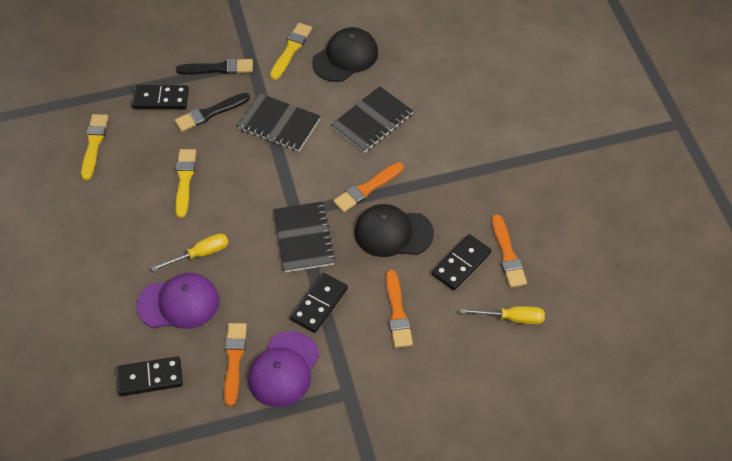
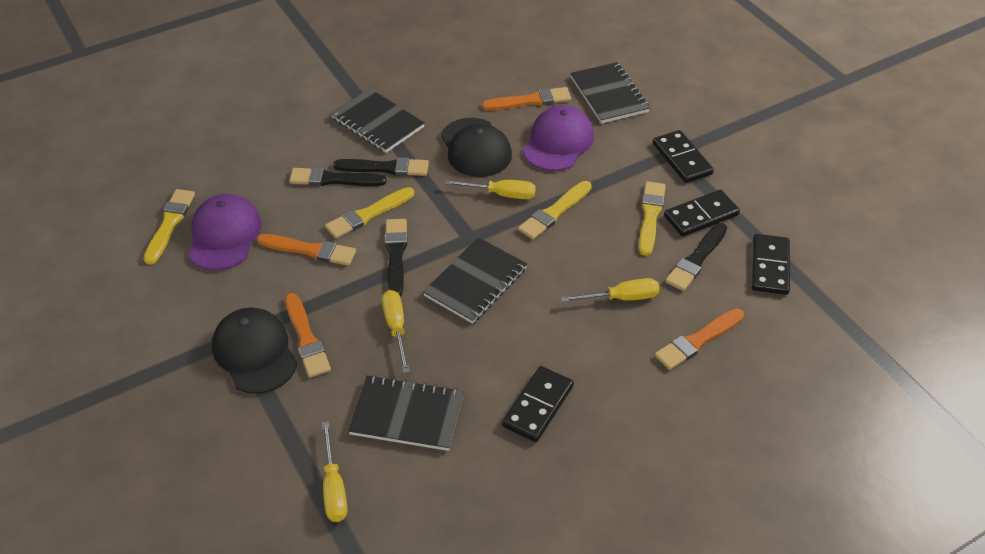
black brush: [175,93,250,132] [176,58,253,75] = 2 -> [289,167,387,186] [333,157,429,176] [385,219,407,296] [665,223,727,291] = 4
black notebook: [237,93,321,152] [274,202,335,272] [331,86,413,153] = 3 -> [331,88,425,153] [348,375,464,451] [423,237,527,324] [570,62,650,124] = 4
yellow brush: [81,114,108,180] [175,149,196,218] [270,23,312,80] = 3 -> [143,189,195,265] [325,187,414,239] [518,181,592,239] [639,181,666,256] = 4
yellow screwdriver: [151,233,228,271] [460,306,545,324] = 2 -> [322,421,348,522] [382,290,410,373] [445,180,536,199] [561,278,660,302] = 4

